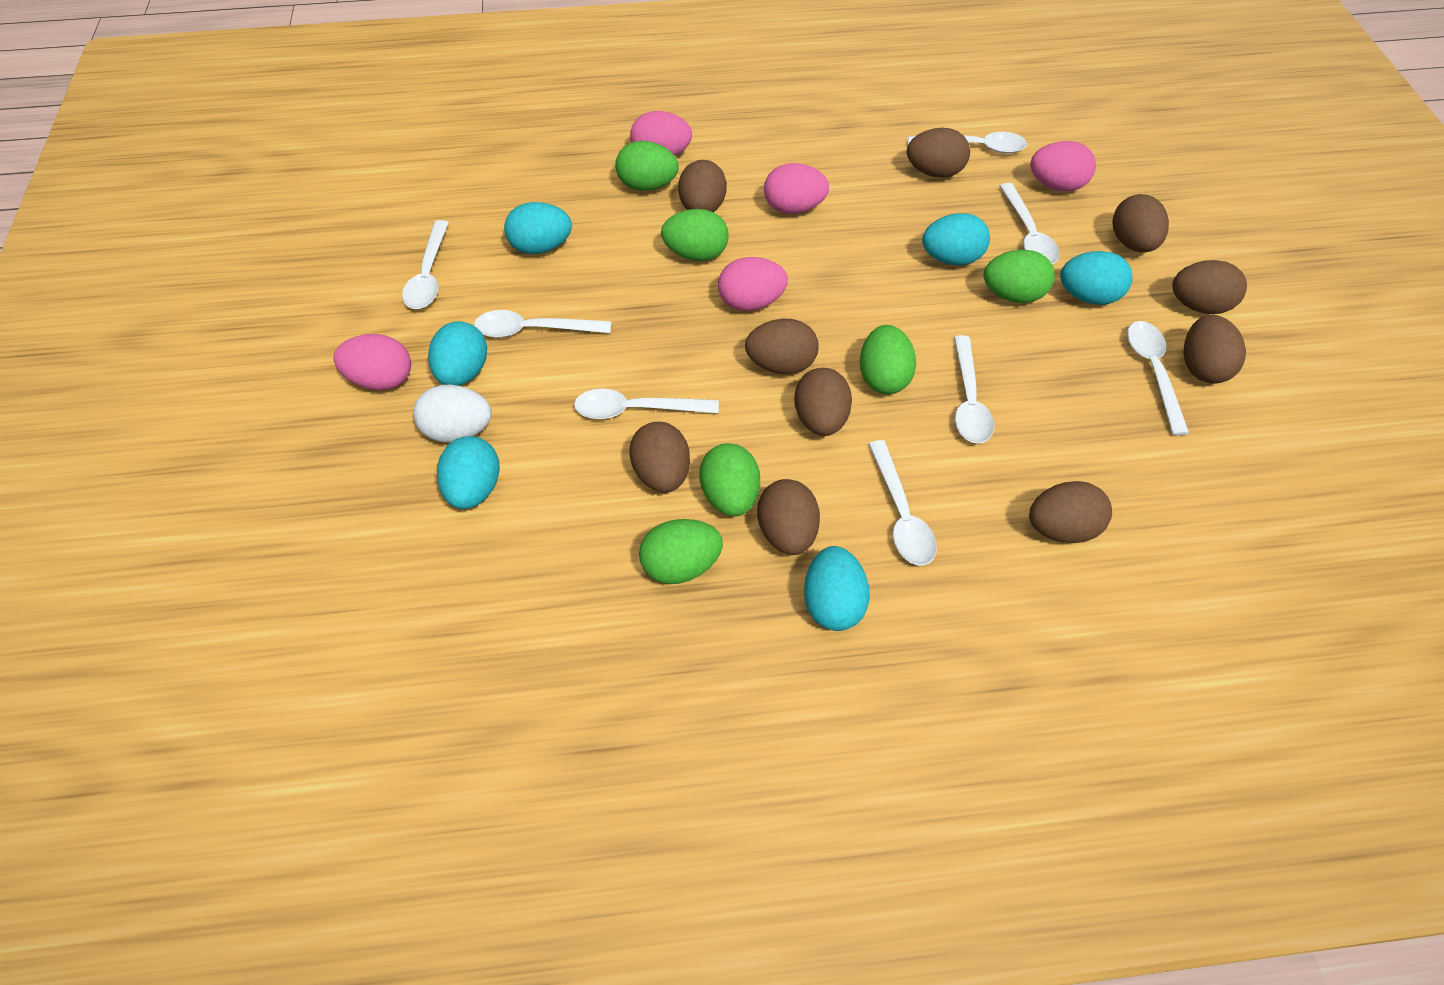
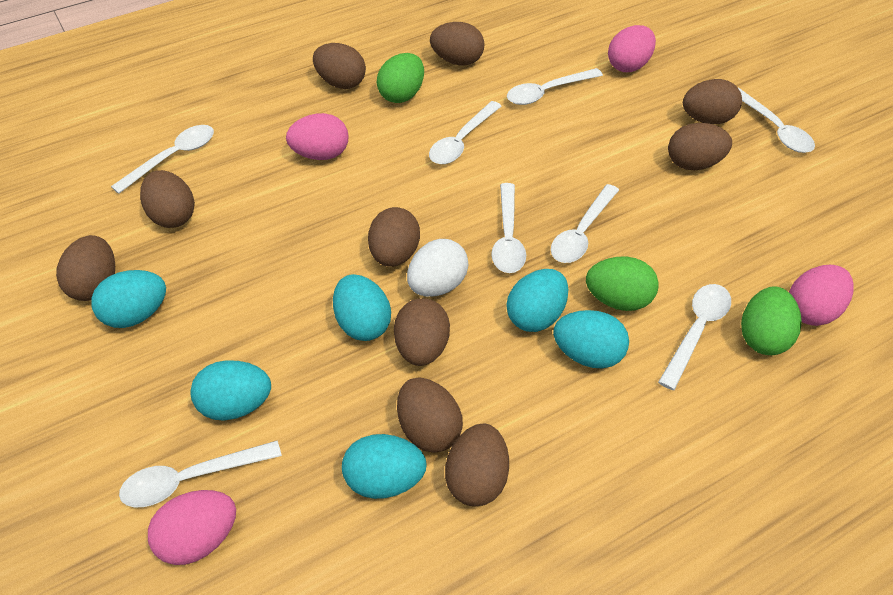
green egg: [615,141,679,191] [639,519,723,584] [661,209,729,261] [699,443,760,516] [860,325,916,394] [983,250,1055,303] = 6 -> [377,53,424,103] [586,257,659,311] [741,287,801,355] = 3
pink egg: [333,334,411,390] [630,111,692,156] [718,257,788,311] [764,163,829,214] [1030,141,1096,191] = 5 -> [148,490,236,565] [286,113,349,160] [608,25,656,72] [789,265,854,326] = 4

